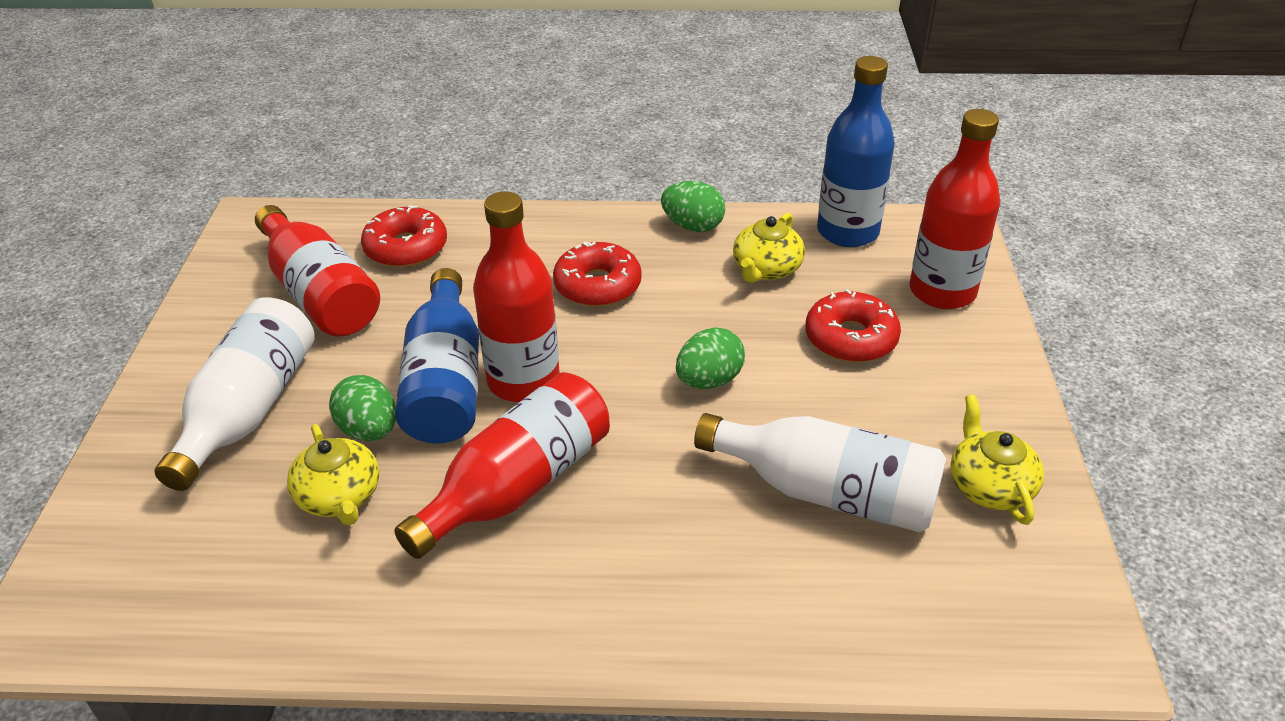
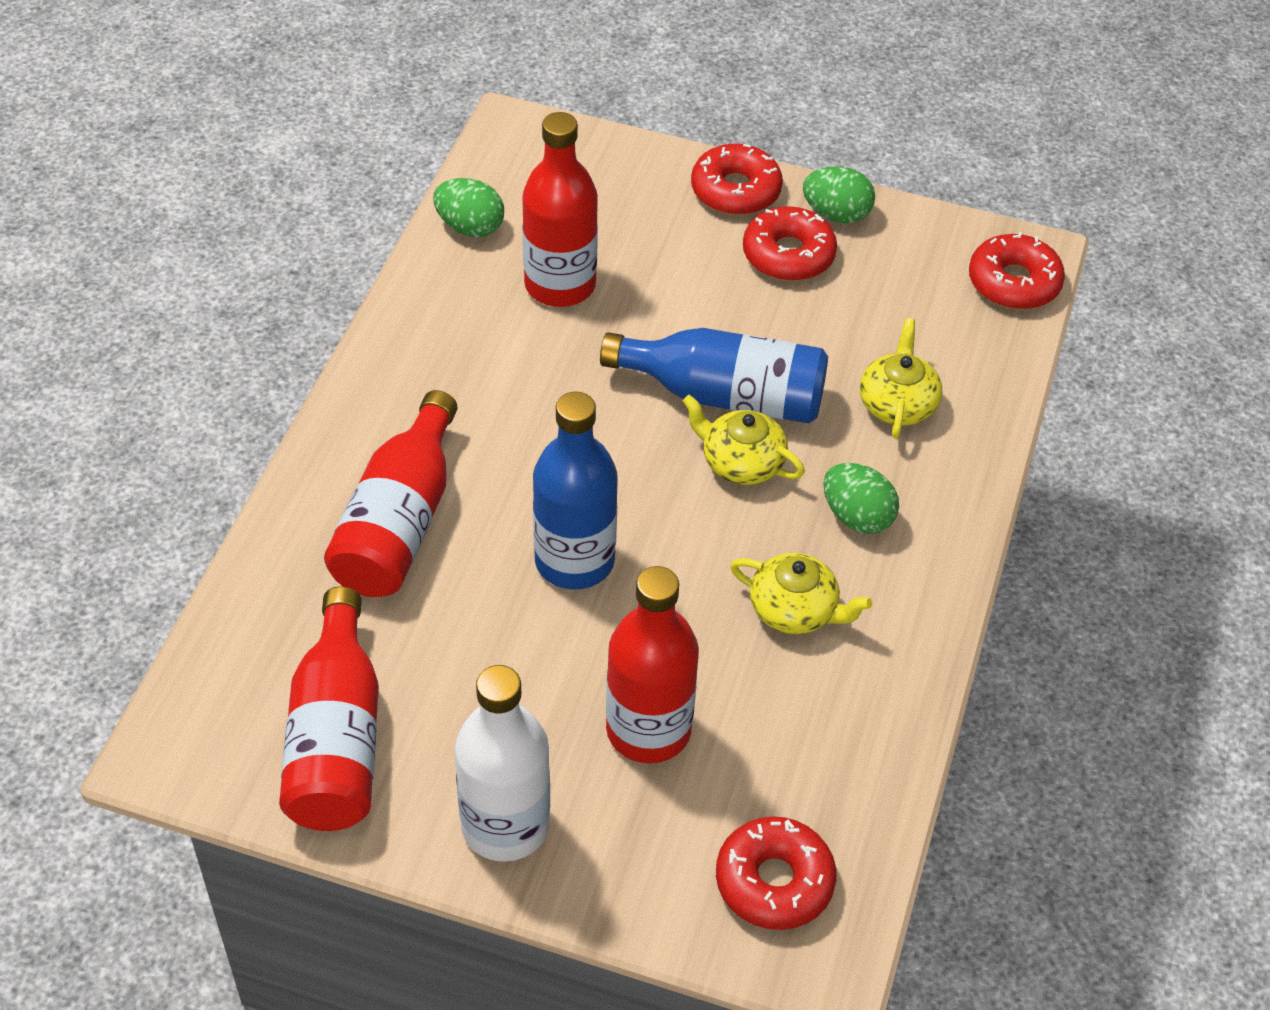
red donut: [361,205,447,268] [553,242,642,307] [805,289,901,363] = 3 -> [691,144,783,215] [716,816,836,930] [743,207,837,281] [969,232,1065,310] = 4
white bottle: [155,297,315,491] [694,413,946,532] = 2 -> [455,665,550,862] = 1

